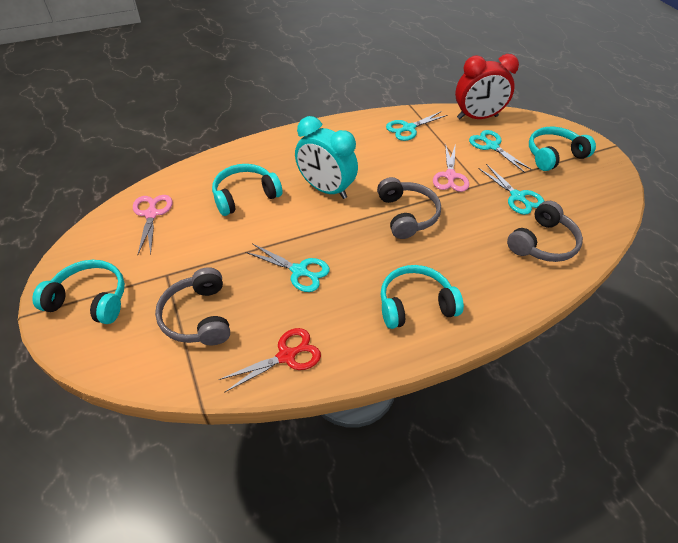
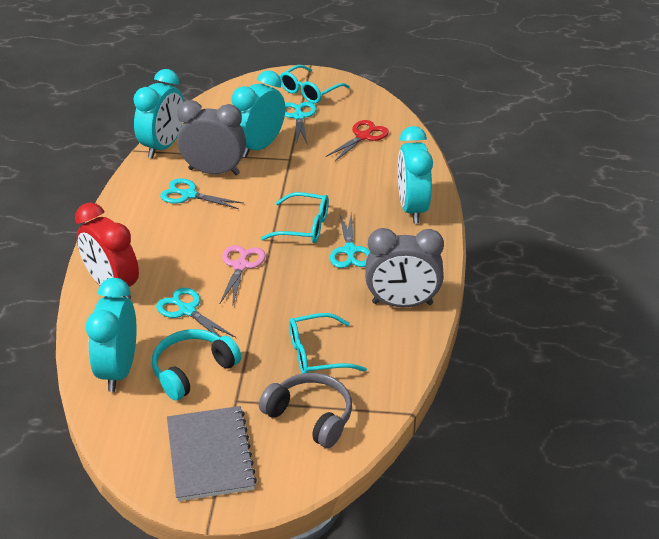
grey clock: none = 0 -> [177,100,246,175] [365,228,444,307] = 2
grey headphones: [155,267,230,345] [377,177,441,239] [507,201,583,262] = 3 -> [259,373,352,448] = 1
grey notebook: none = 0 -> [167,406,257,501] = 1
pink scissors: [133,195,173,255] [433,143,469,192] = 2 -> [219,245,266,307] = 1
turquoise clock: [295,116,358,199] = 1 -> [86,278,137,392] [133,69,184,158] [231,71,285,158] [398,126,433,224] = 4
turquoise glasses: none = 0 -> [261,192,329,243] [279,65,350,104] [289,313,367,374] = 3
turquoise headphones: [32,260,125,324] [212,164,282,216] [381,265,464,329] [529,127,596,171] = 4 -> [152,329,242,401] = 1

